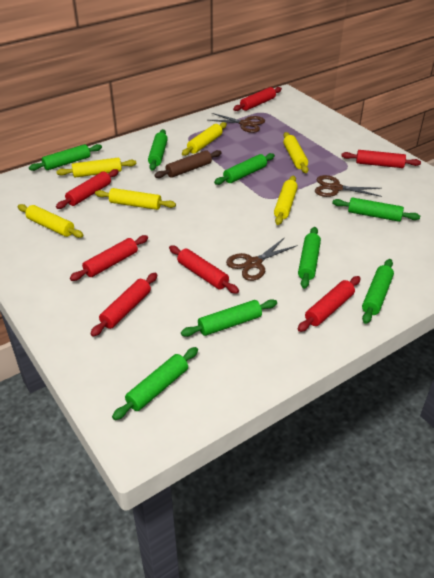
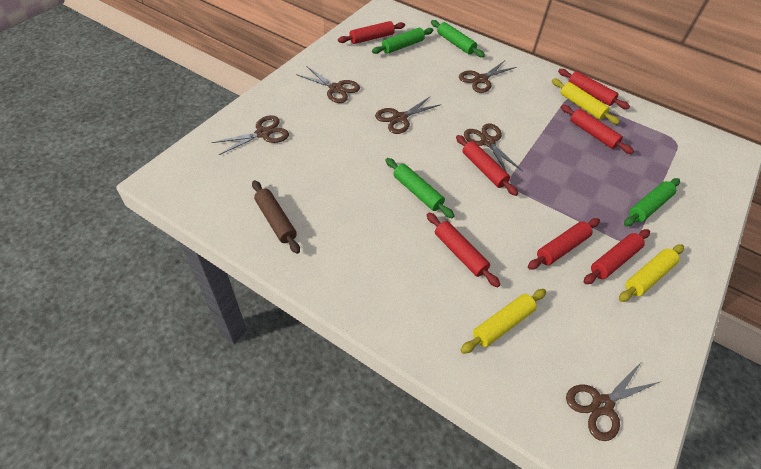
brown scissors: [208,113,265,133] [226,237,298,281] [315,175,382,197] = 3 -> [212,115,289,155] [296,66,360,103] [375,97,441,134] [459,61,517,93] [464,123,523,172] [566,363,660,441] = 6
green rolling pin: [29,144,102,171] [112,347,198,420] [148,129,168,171] [181,299,277,337] [214,153,275,185] [298,227,321,289] [332,197,420,222] [362,259,394,324] = 8 -> [372,28,433,54] [385,158,455,218] [431,20,485,57] [624,178,680,226] = 4
yellow rolling pin: [18,204,84,238] [56,158,136,178] [95,188,176,210] [182,122,227,156] [274,176,298,225] [283,132,309,173] = 6 -> [461,289,546,354] [552,79,620,124] [619,244,684,302] = 3

